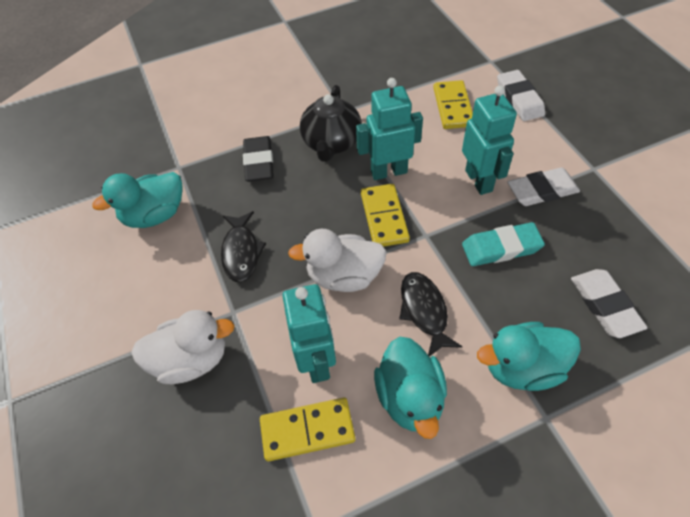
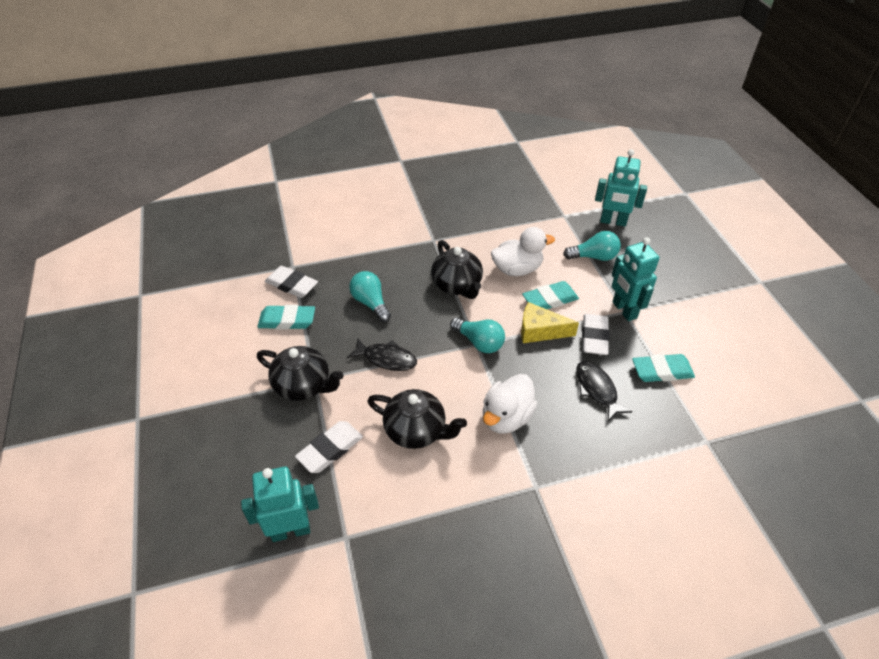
black eraser: [243,136,274,182] = 1 -> none = 0
black teapot: [300,85,362,162] = 1 -> [257,346,343,401] [368,389,467,449] [431,240,483,299] = 3
turquoise duck: [92,172,183,228] [374,337,447,439] [477,322,581,391] = 3 -> none = 0
turquoise eraser: [462,222,545,266] = 1 -> [257,305,315,330] [522,281,579,309] [632,354,695,382] = 3
turquoise light bulb: none = 0 -> [349,271,391,322] [450,318,505,353] [563,231,621,261] = 3
yellow cheese: none = 0 -> [521,302,579,343] = 1
yellow domino: [260,398,355,461] [361,184,410,247] [433,80,473,129] = 3 -> none = 0

